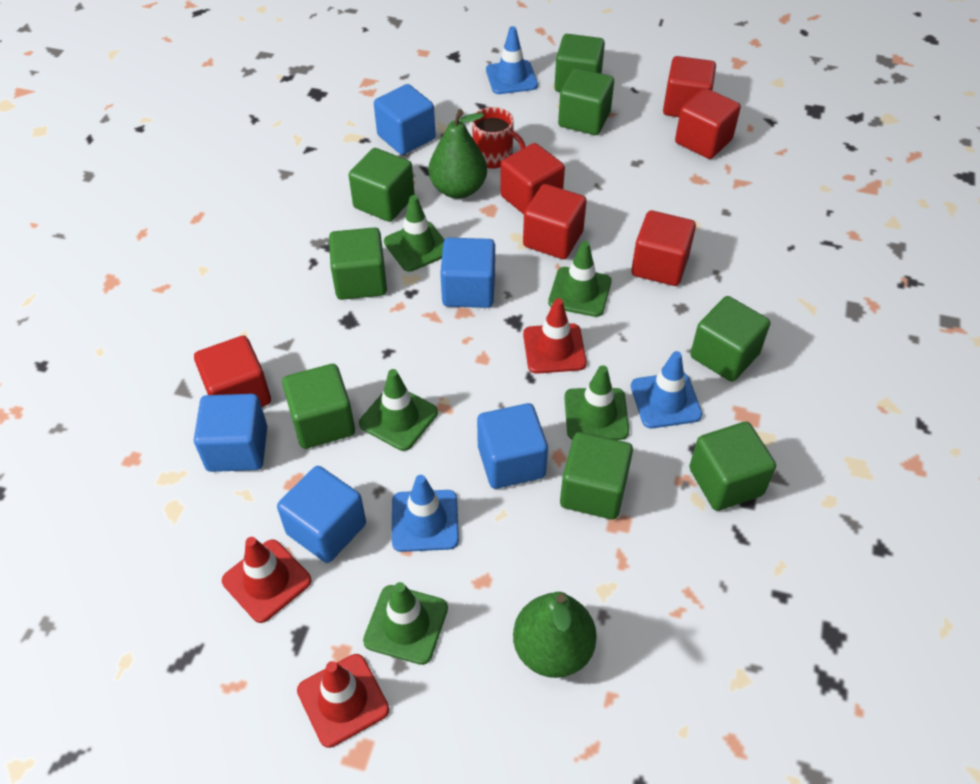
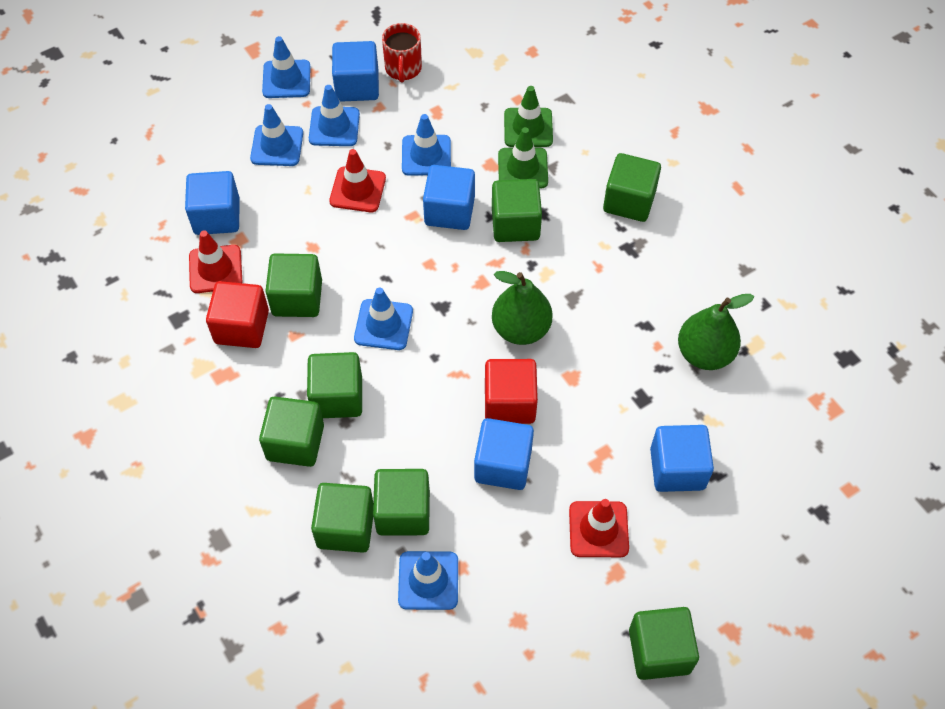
blue traffic cone: [392,475,459,552] [486,26,538,94] [631,351,702,428] = 3 -> [250,104,303,166] [262,36,311,98] [309,85,360,146] [354,287,413,350] [398,551,458,610] [402,114,451,176] = 6
green traffic cone: [359,369,438,451] [363,582,448,665] [384,195,445,272] [548,241,612,317] [564,365,629,440] = 5 -> [498,127,548,188] [504,86,553,147] = 2
red cube: [194,336,271,407] [500,143,565,214] [523,184,587,259] [631,211,696,286] [663,56,716,117] [675,88,741,159] = 6 -> [206,281,269,348] [485,359,538,424] = 2

